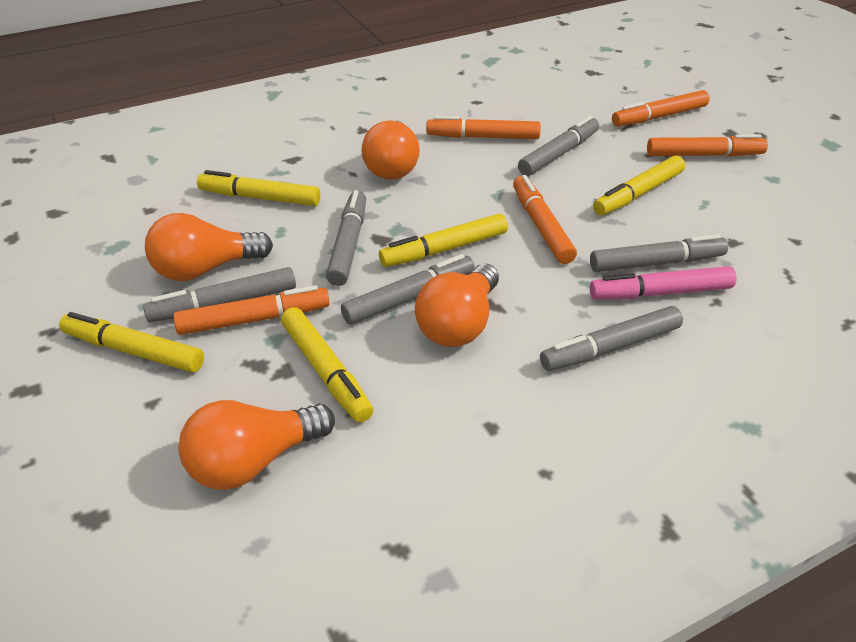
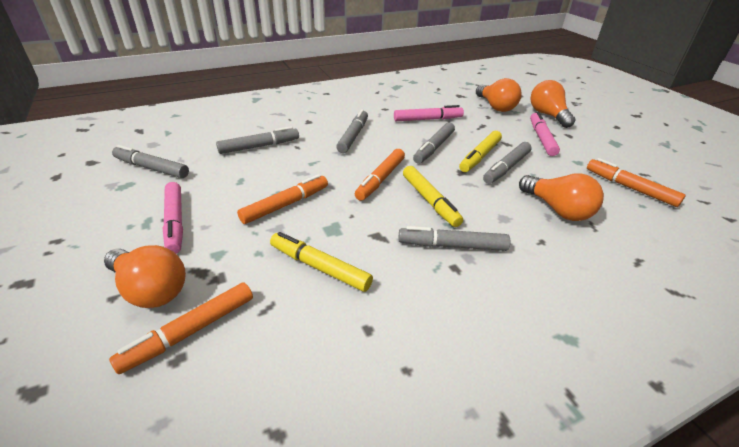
orange marker: [173,285,330,335] [426,116,541,139] [513,175,577,264] [612,90,710,126] [647,134,768,157] = 5 -> [109,282,253,374] [237,174,328,224] [355,149,405,201] [587,158,685,207] = 4
pink marker: [590,266,736,300] = 1 -> [163,182,183,254] [394,105,464,121] [530,112,560,156] = 3
yellow marker: [59,312,204,373] [197,170,320,206] [281,307,373,423] [379,214,508,267] [593,156,685,216] = 5 -> [270,232,373,292] [403,166,463,227] [459,131,502,172] = 3

